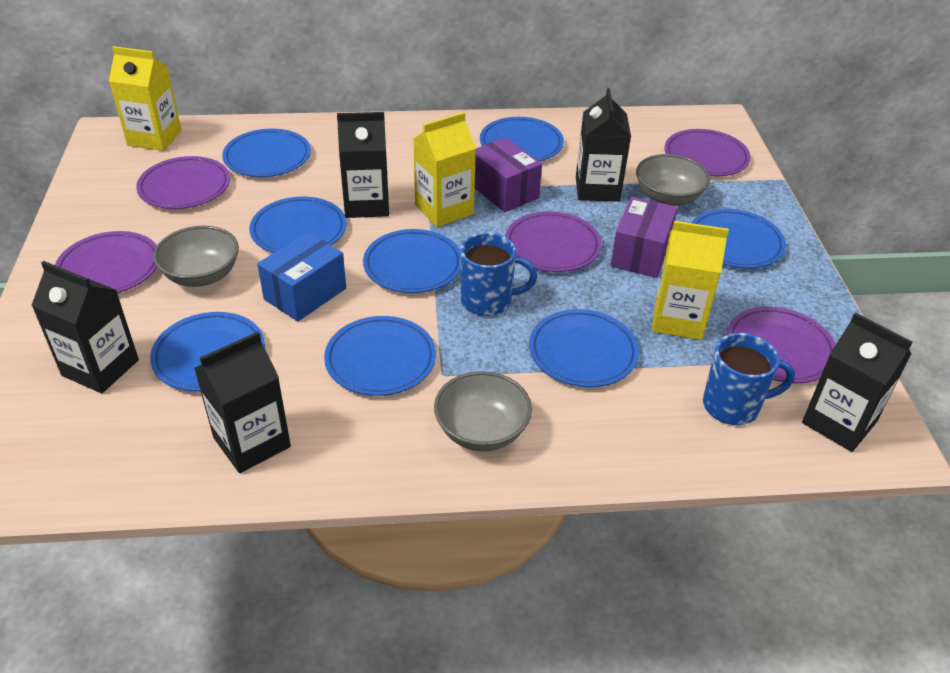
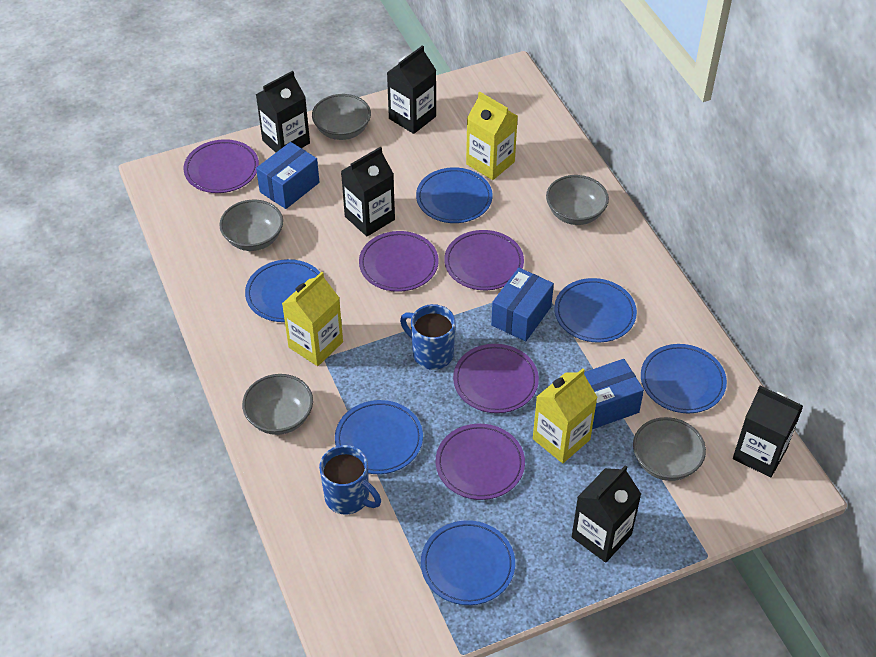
blue box: [257,232,346,321] = 1 -> [256,142,319,209] [491,268,554,341] [584,359,644,429] = 3
blue plate: [150,312,265,392] [222,129,311,177] [249,197,346,253] [324,316,436,396] [363,229,460,293] [480,117,564,161] [529,309,639,387] [691,209,786,269] = 8 -> [245,259,320,322] [335,400,423,474] [416,167,492,223] [421,520,515,605] [554,278,637,343] [641,344,727,413] = 6
grey bowl: [153,226,239,287] [434,371,532,451] [636,154,710,206] = 3 -> [219,200,283,251] [242,374,313,435] [312,94,371,140] [546,175,609,225] [633,417,706,481] = 5
purple box: [475,137,542,212] [610,196,678,278] = 2 -> none = 0

